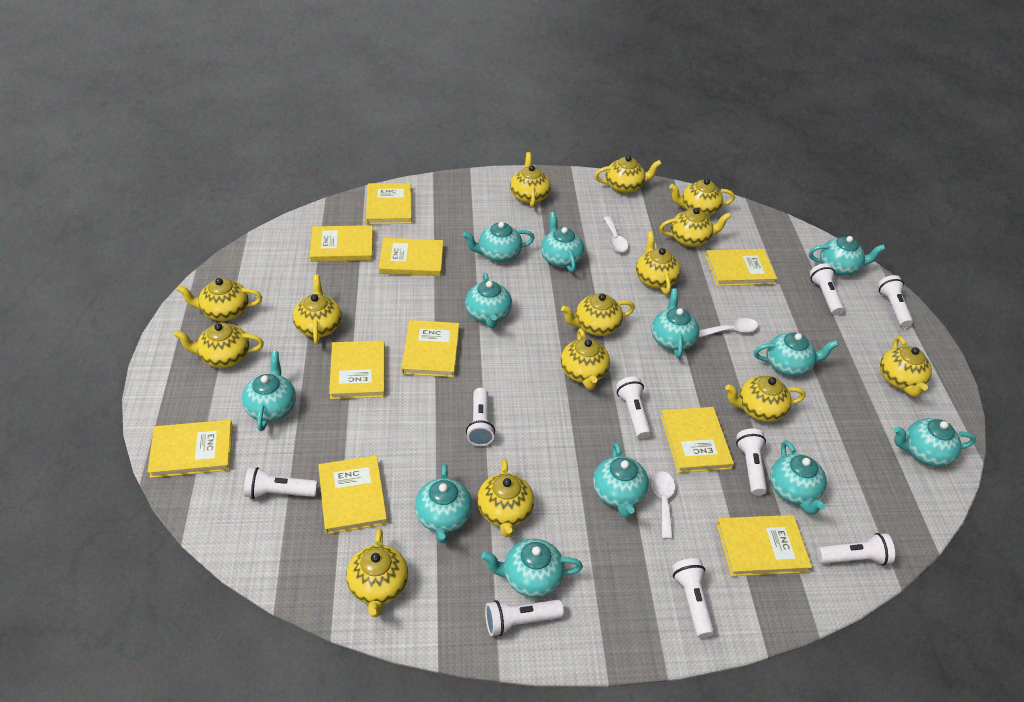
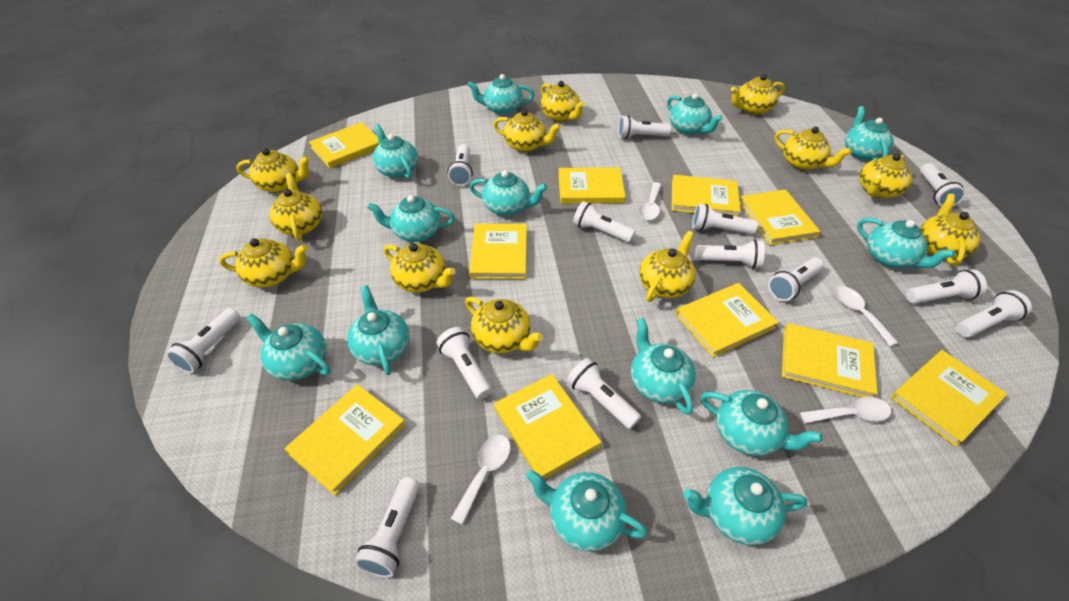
turquoise teapot: [242,351,296,431] [415,464,473,543] [463,222,535,262] [465,273,512,328] [481,539,583,598] [541,212,584,272] [593,442,649,518] [651,288,699,358] [754,333,838,376] [770,440,827,514] [809,236,885,276] [894,418,976,467] = 12 -> [246,313,331,381] [347,285,410,375] [367,195,455,242] [372,124,418,178] [468,74,535,115] [469,170,547,216] [526,470,648,552] [631,318,696,415] [667,93,723,135] [683,467,807,545] [700,390,823,456] [845,106,894,161] [857,218,955,268] = 13
white flashlight: [244,467,318,499] [466,388,495,446] [485,600,564,636] [616,376,651,439] [672,558,714,638] [736,428,767,495] [810,263,844,315] [817,533,895,565] [878,275,913,328] = 9 -> [166,308,240,373] [354,477,420,578] [437,327,492,399] [448,144,473,186] [567,358,641,429] [573,201,635,243] [618,115,671,139] [692,204,758,234] [695,240,765,269] [768,257,824,301] [906,269,987,304] [920,163,966,206] [956,290,1032,338] = 13
white spoon: [604,217,628,252] [652,471,675,539] [699,318,758,337] = 3 -> [451,435,511,525] [639,182,662,220] [800,397,891,423] [835,286,898,346] = 4
yellow teapot: [174,323,264,368] [177,278,262,321] [293,275,342,345] [346,528,408,617] [477,459,534,537] [510,152,551,207] [561,293,635,336] [561,328,610,390] [595,155,662,194] [636,231,681,294] [659,208,731,247] [669,179,735,216] [725,376,805,422] [880,336,932,397] = 14 -> [219,238,308,288] [236,148,310,193] [269,173,322,241] [384,243,456,293] [465,297,543,353] [493,109,561,152] [541,81,585,122] [639,231,696,302] [731,74,785,115] [774,127,852,170] [859,154,912,199] [920,194,980,266] = 12

